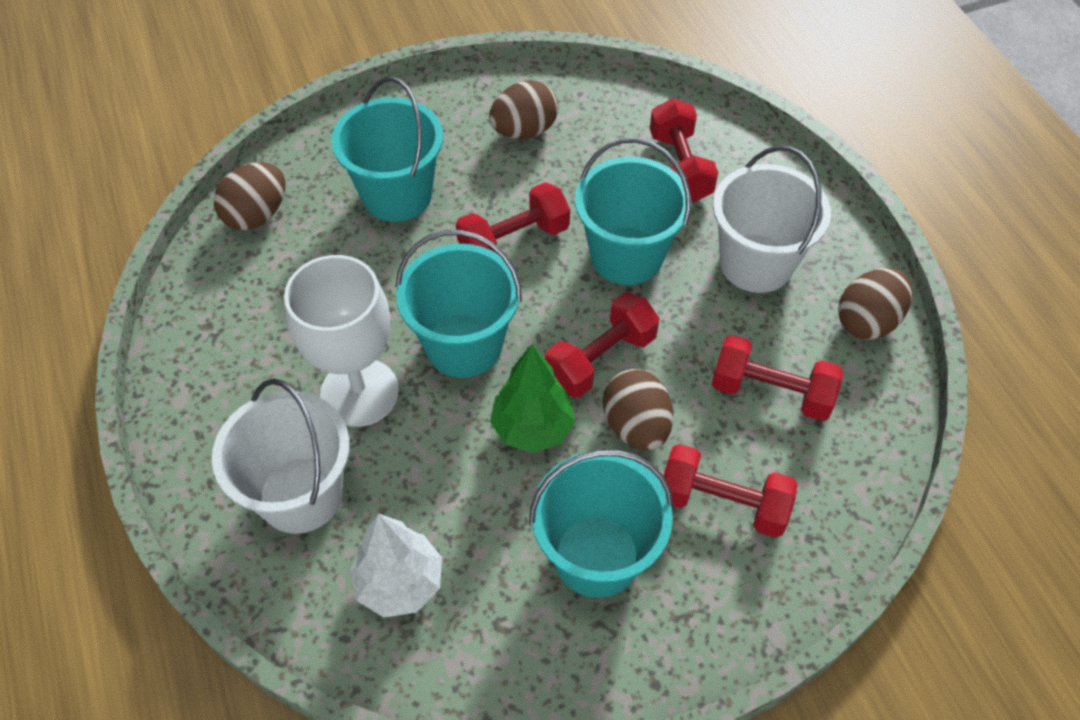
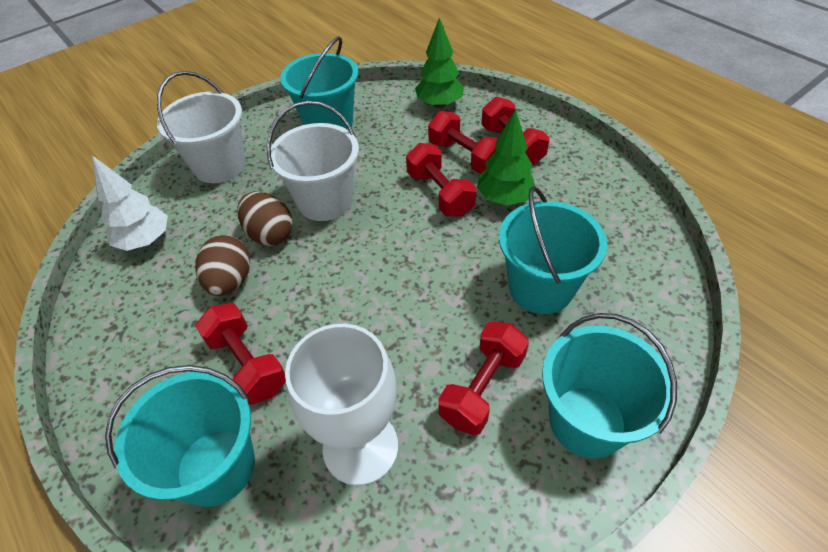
brown egg: [214,162,286,230] [489,80,558,139] [603,369,673,451] [838,268,912,340] = 4 -> [195,235,250,296] [237,192,293,246] = 2
green tree: [490,344,576,453] = 1 -> [415,17,464,108] [477,109,536,206] = 2

